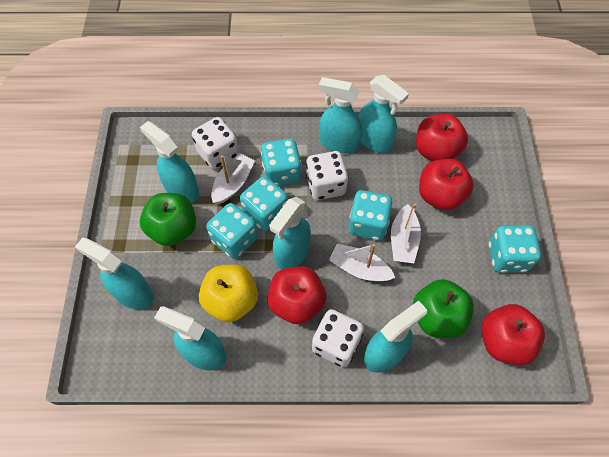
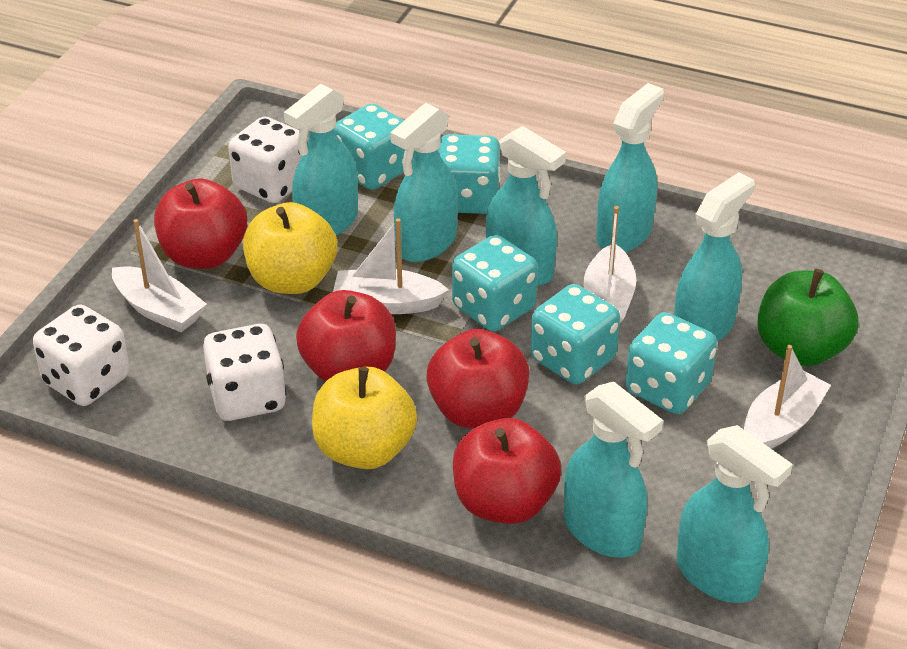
green apple: [140,193,196,246] [413,279,474,338] = 2 -> [757,269,858,366] = 1
white boat: [211,153,255,204] [329,244,395,281] [391,203,421,263] = 3 -> [112,219,207,332] [333,218,449,314] [584,206,636,323] [744,345,831,449] = 4
yellow apple: [199,265,258,322] = 1 -> [243,202,337,294] [312,367,417,469] = 2

